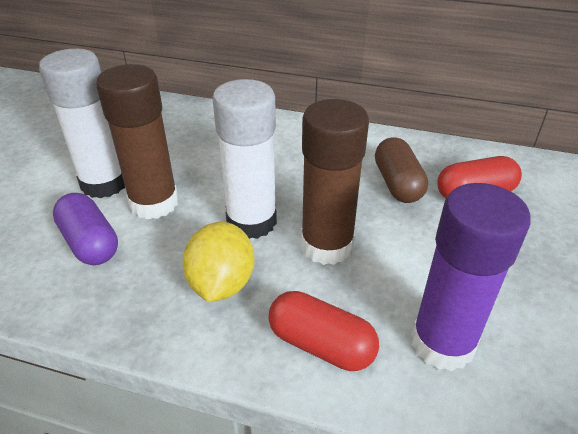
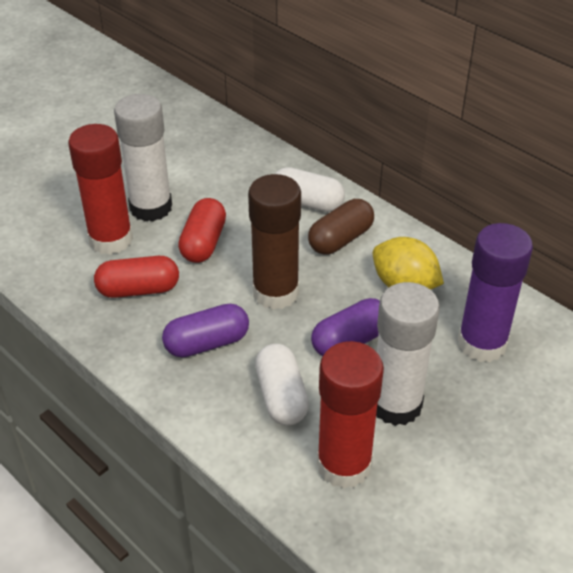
brown glue stick: [96,64,178,220] [301,99,369,265] = 2 -> [248,174,301,310] = 1
purple capsule: [53,193,118,265] = 1 -> [162,304,249,358] [311,298,380,356] = 2
red glue stick: none = 0 -> [68,124,133,255] [317,341,384,489] = 2
white capsule: none = 0 -> [255,344,309,426] [275,167,345,212] = 2

